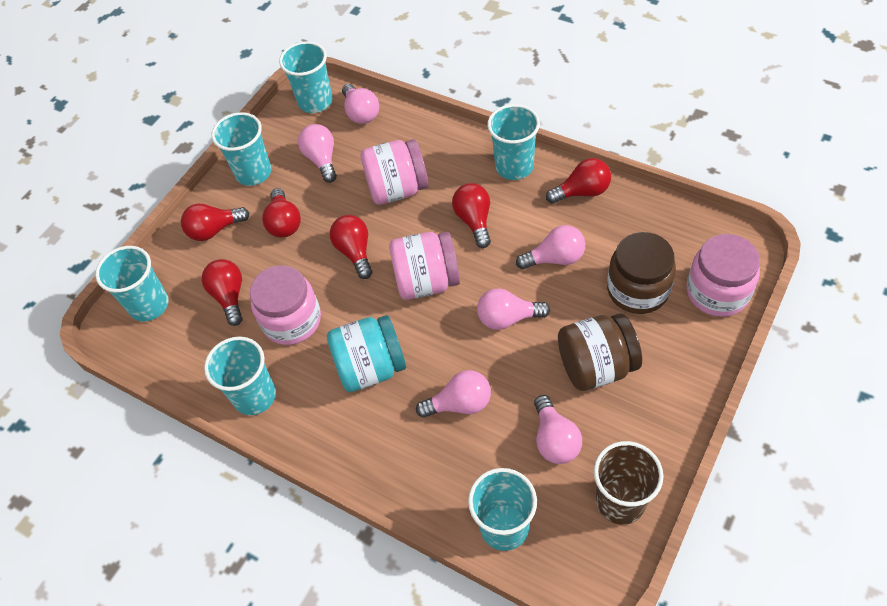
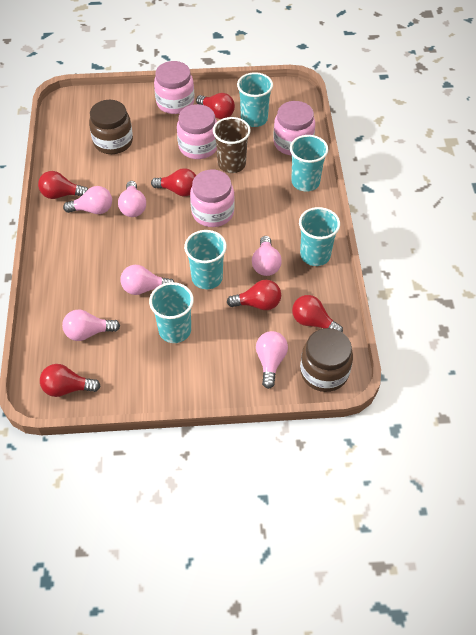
turquoise cup: [95,246,169,321] [204,336,276,415] [211,112,271,186] [279,41,333,113] [468,468,537,551] [487,104,540,180] = 6 -> [149,282,194,343] [184,230,227,289] [237,72,273,127] [290,135,329,192] [299,207,340,266] = 5
turquoise jar: [327,315,406,392] = 1 -> none = 0

